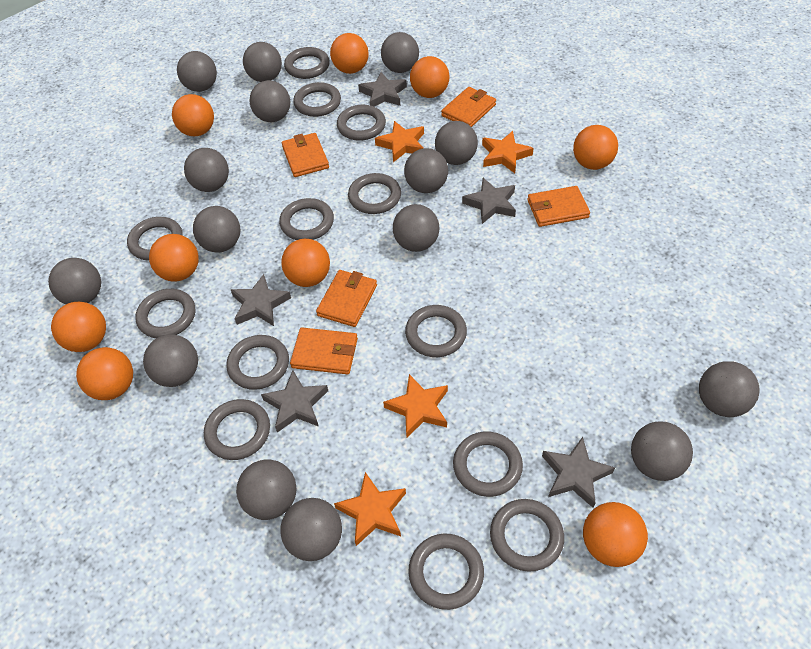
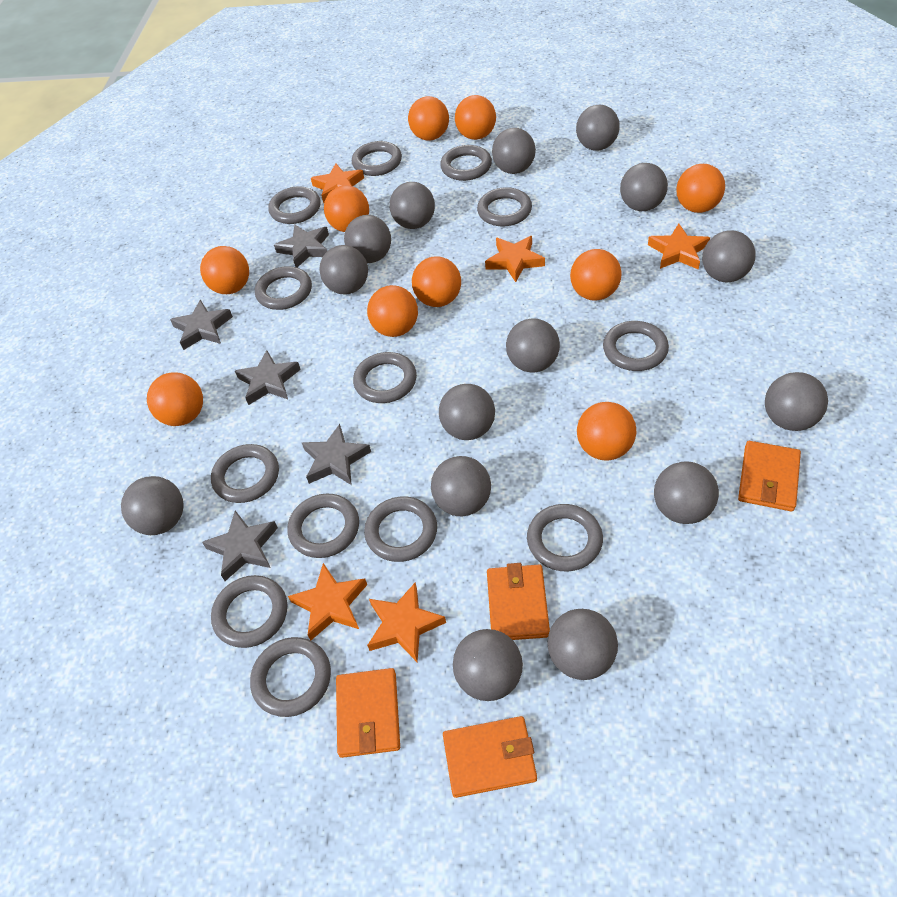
orange ball: [51,302,106,352] [76,347,133,400] [149,234,199,282] [172,94,214,136] [281,239,330,287] [330,33,369,74] [410,56,449,98] [573,125,618,170] [583,502,648,567] = 9 -> [147,372,203,426] [200,246,249,294] [324,185,369,232] [367,285,418,337] [408,96,449,141] [412,256,461,307] [455,95,496,140] [570,249,622,301] [577,402,636,460] [676,164,725,213] = 10
orange star: [334,472,406,546] [375,121,424,162] [383,374,448,438] [482,131,534,173] = 4 -> [288,563,367,640] [311,163,364,203] [367,583,446,662] [485,236,545,282] [648,223,710,270] = 5
orange wallet: [282,133,329,177] [290,328,358,374] [316,270,377,327] [441,87,496,127] [527,186,590,227] = 5 -> [336,668,400,758] [443,716,537,798] [487,563,550,640] [738,441,801,511] = 4

